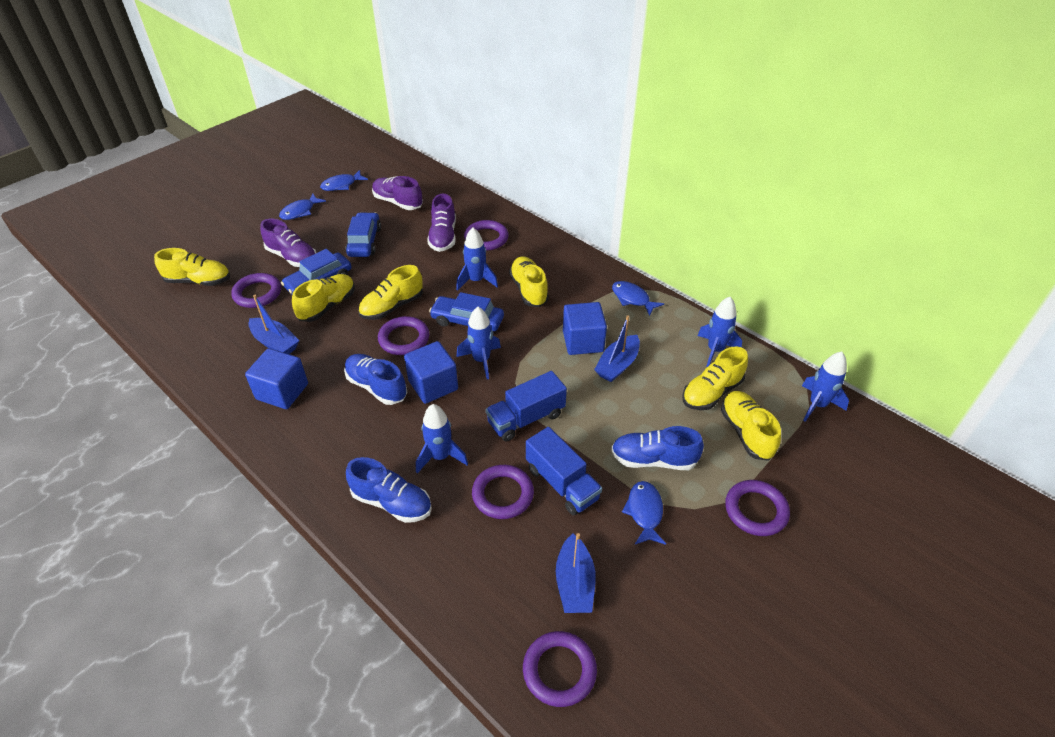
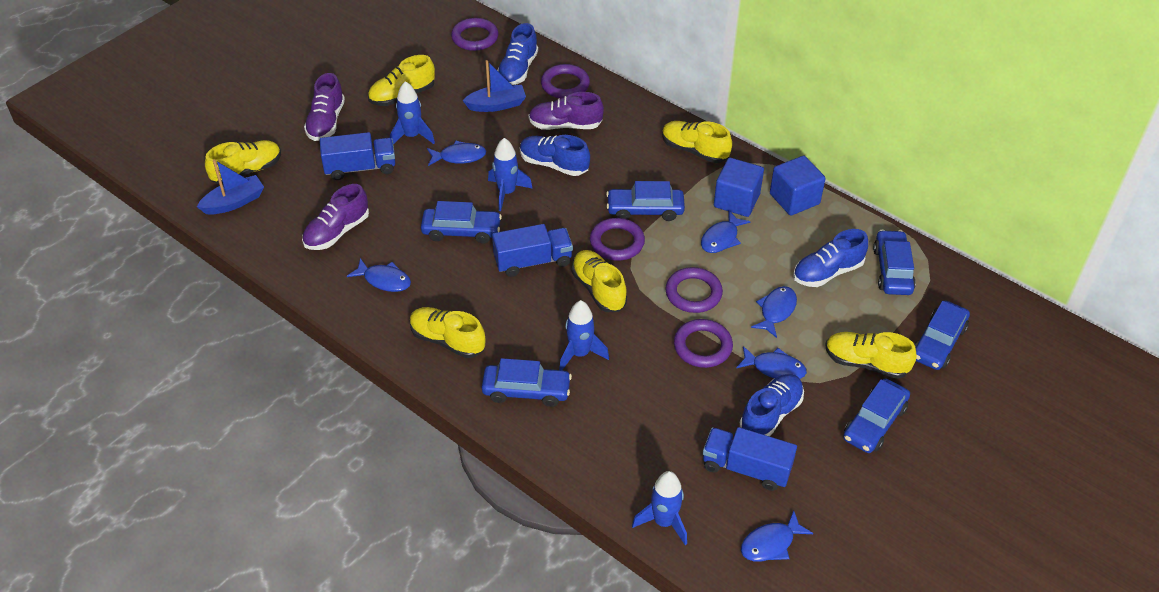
blue boat: [248,295,299,354] [556,533,596,613] [594,315,640,382] = 3 -> [197,159,264,215] [462,60,526,112] = 2
blue car: [281,249,351,295] [345,212,381,257] [429,292,504,331] = 3 -> [421,201,502,244] [482,358,572,407] [606,181,685,221] [843,378,910,453] [873,230,916,295] [914,301,970,370] = 6
blue cube: [245,348,308,409] [404,341,458,404] [563,302,607,355] = 3 -> [714,158,764,217] [770,155,826,216] = 2
blue fish: [279,194,326,220] [320,170,368,191] [612,281,664,316] [622,481,666,545] = 4 -> [347,258,411,292] [427,141,486,166] [701,211,751,253] [736,346,807,379] [741,511,813,562] [751,286,797,338] = 6
blue rocket: [416,404,468,473] [456,228,498,291] [456,307,501,379] [697,297,742,367] [802,351,849,422] = 5 -> [390,81,435,145] [488,138,533,211] [559,300,609,370] [632,471,687,545] = 4
blue shoe: [344,354,407,405] [346,457,432,523] [611,426,704,470] = 3 -> [497,23,538,85] [520,135,590,176] [740,374,804,436] [793,229,868,287] = 4
blue truck: [486,371,567,441] [526,427,602,515] = 2 -> [320,132,395,180] [492,224,573,277] [703,427,797,491] = 3
purple ring: [231,273,281,308] [378,316,429,355] [464,220,509,251] [472,465,534,519] [523,631,597,707] [725,480,790,536] = 6 -> [451,18,498,51] [541,64,590,99] [590,218,645,261] [665,267,723,313] [674,319,733,368] = 5

